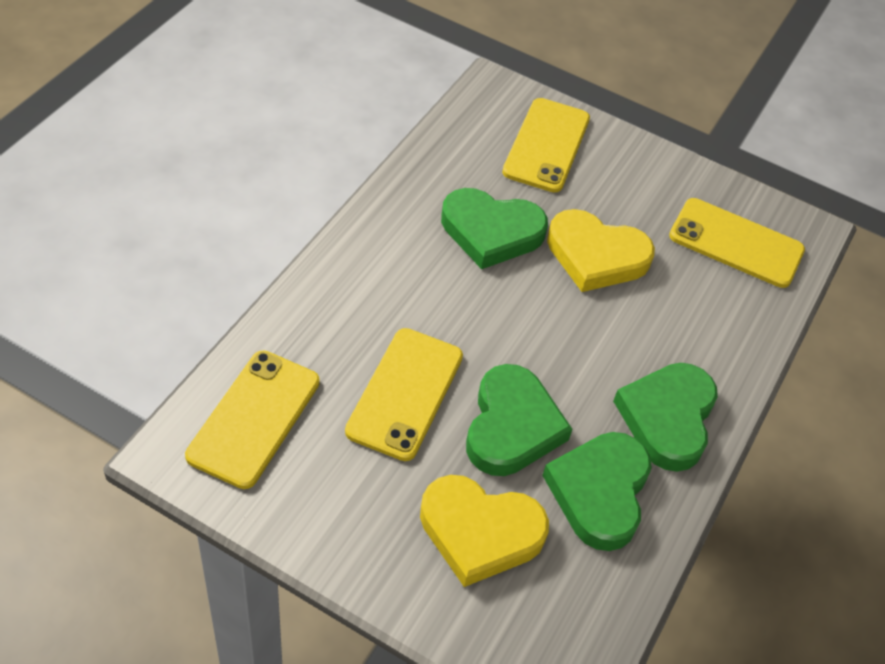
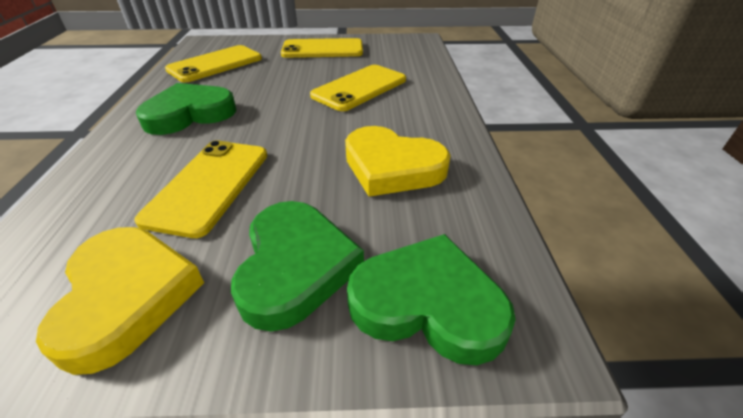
green heart: [441,188,548,269] [466,364,572,476] [542,432,652,551] [613,363,718,472] = 4 -> [136,83,237,135] [231,201,364,332] [347,234,516,365] = 3

